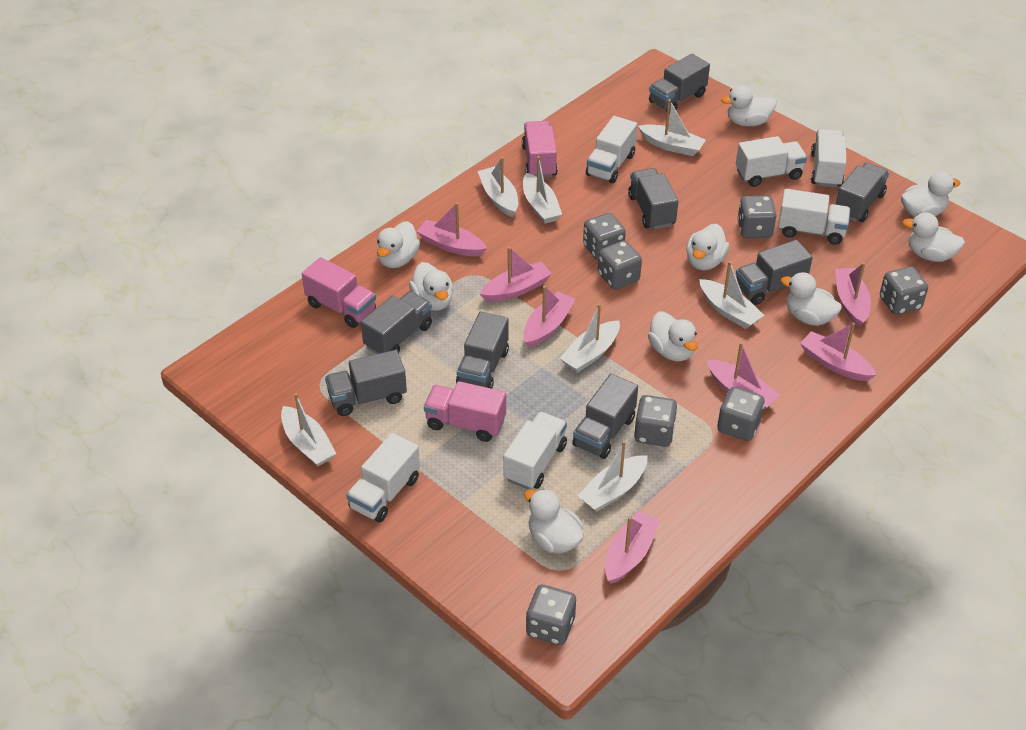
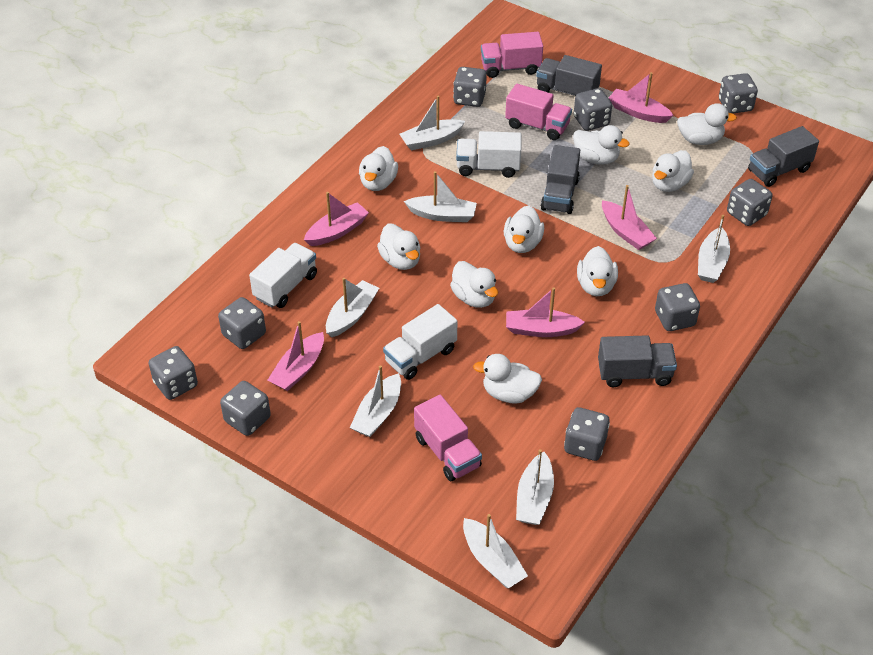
grey dice: [526,585,576,645] [583,213,626,260] [598,240,642,290] [634,395,677,447] [717,387,765,441] [737,196,777,238] [880,266,928,315] = 7 -> [149,346,198,400] [218,297,266,349] [220,381,271,436] [453,67,487,107] [564,407,610,461] [574,88,612,131] [655,283,700,331] [719,73,758,114] [727,179,772,226] = 9
grey truck: [325,350,407,416] [361,291,432,354] [456,312,509,389] [572,374,638,459] [628,168,678,229] [649,54,710,114] [736,240,813,305] [835,163,889,222] = 8 -> [536,55,602,96] [541,145,580,214] [598,335,677,387] [748,126,819,187] = 4
pink boat: [416,203,487,256] [480,247,552,302] [523,286,576,348] [605,511,660,584] [707,342,780,409] [800,323,876,381] [835,263,871,327] = 7 -> [268,321,324,391] [304,192,369,246] [506,287,585,337] [602,185,657,250] [609,72,674,123] = 5
white truck: [346,433,420,522] [503,412,567,490] [586,116,637,183] [736,136,807,187] [778,189,850,245] [811,129,846,187] = 6 -> [249,243,317,308] [383,304,457,380] [456,131,522,178] = 3

